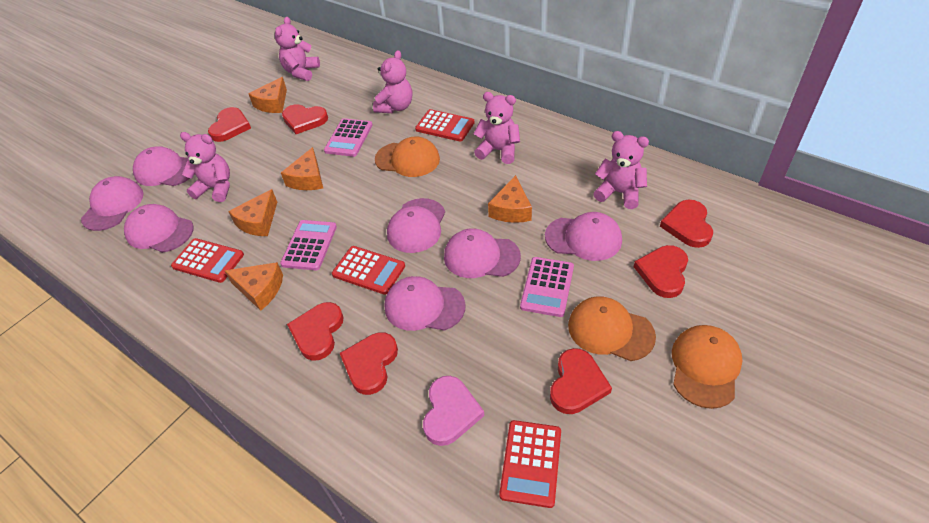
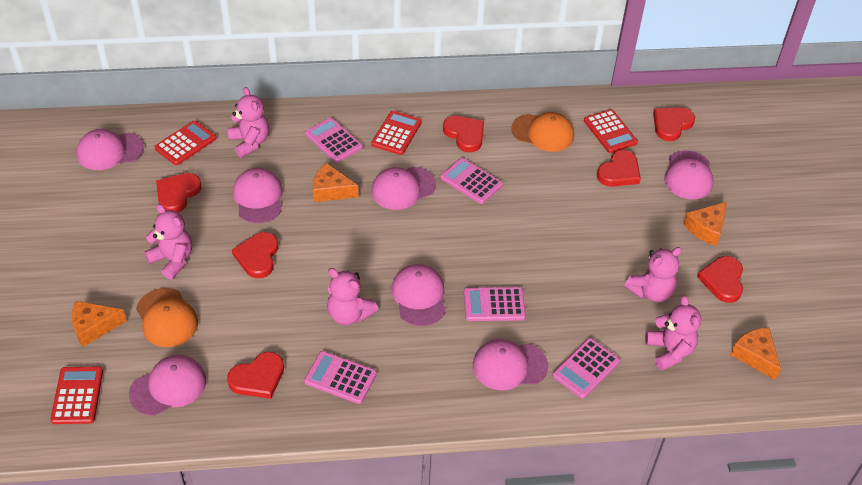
orange cap: [375,137,440,177] [568,297,656,361] [672,325,743,409] = 3 -> [136,288,198,347] [511,112,574,152] = 2
orange cheese: [225,262,283,311] [228,189,277,236] [249,77,287,113] [281,147,323,190] [488,175,532,223] = 5 -> [72,301,127,347] [313,163,359,202] [684,202,727,246] [730,328,781,380] = 4
pink calculator: [280,220,337,270] [324,118,373,157] [520,257,574,317] = 3 -> [304,351,377,404] [305,118,363,163] [441,158,503,204] [464,287,526,321] [552,338,620,399] = 5
pink heart: [423,376,484,446] = 1 -> none = 0

